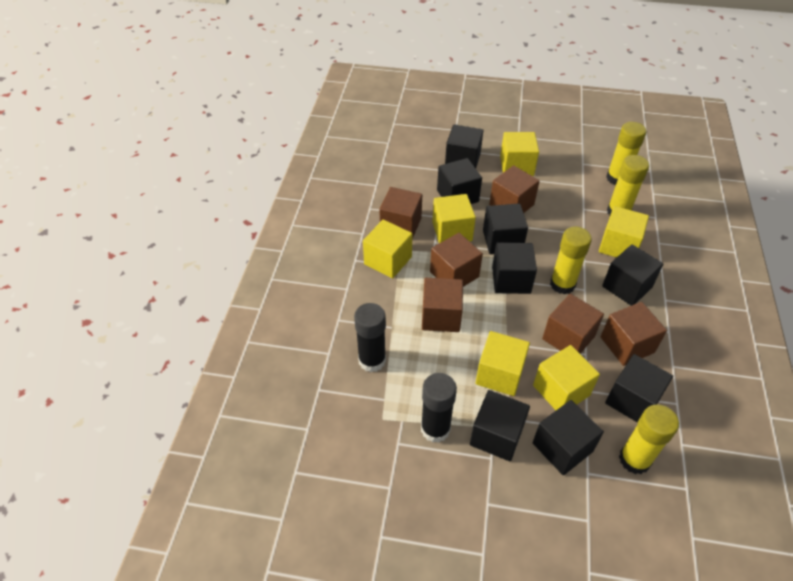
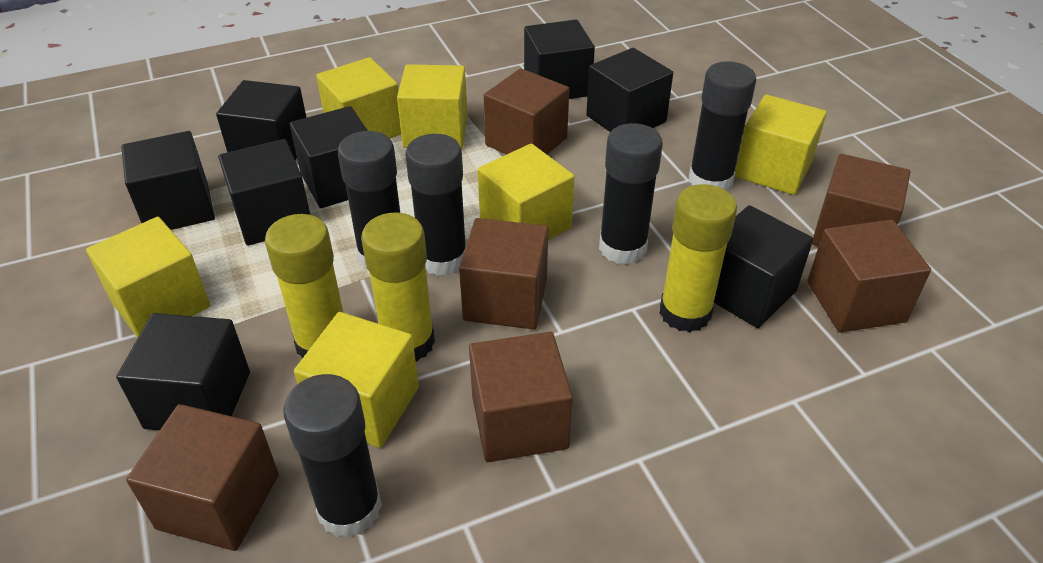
black glue stick: [354,303,386,372] [421,373,457,443] = 2 -> [283,374,382,538] [338,131,400,268] [405,134,466,276] [599,123,663,264] [689,61,757,191] = 5
yellow glue stick: [550,227,592,294] [606,122,646,185] [607,155,649,216] [619,404,679,474] = 4 -> [265,214,343,358] [361,213,435,362] [659,184,737,332] = 3

